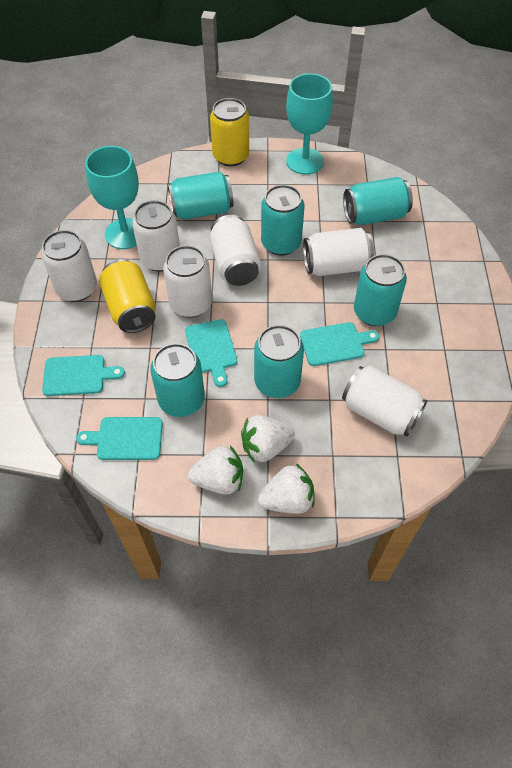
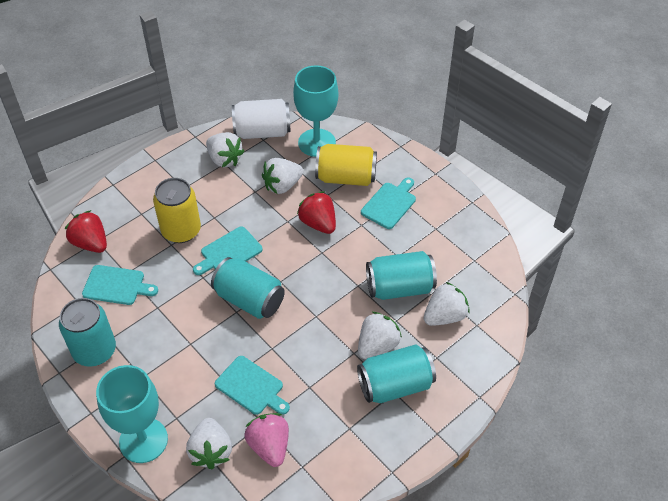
pink strawberry: none = 0 -> [244,413,289,467] = 1
red strawberry: none = 0 -> [65,210,107,253] [297,191,336,234] = 2
turquoise can: [150,343,205,417] [167,172,233,219] [254,325,304,398] [261,185,305,256] [343,177,413,225] [354,254,407,326] = 6 -> [59,298,116,367] [211,257,285,319] [357,344,436,403] [366,251,437,300] = 4
white can: [41,230,97,302] [132,200,180,272] [163,245,212,318] [210,215,261,286] [303,228,374,276] [342,366,427,437] = 6 -> [232,99,291,139] = 1
white strawberry: [188,446,243,494] [241,415,295,463] [258,463,315,514] = 3 -> [186,418,232,469] [206,132,244,167] [262,158,303,194] [358,312,402,359] [424,282,470,326] = 5

